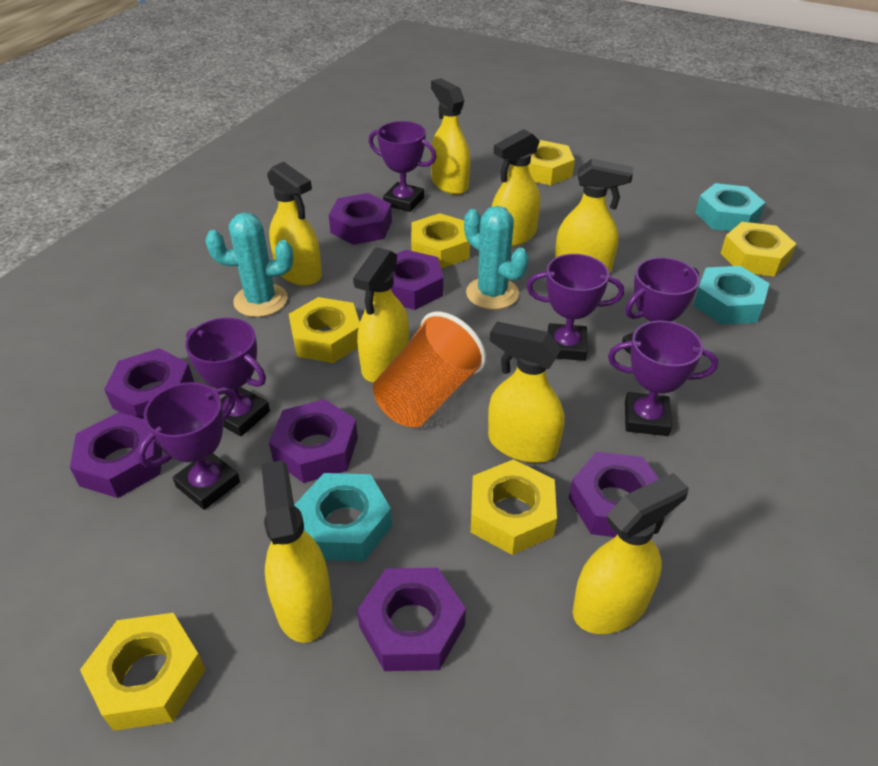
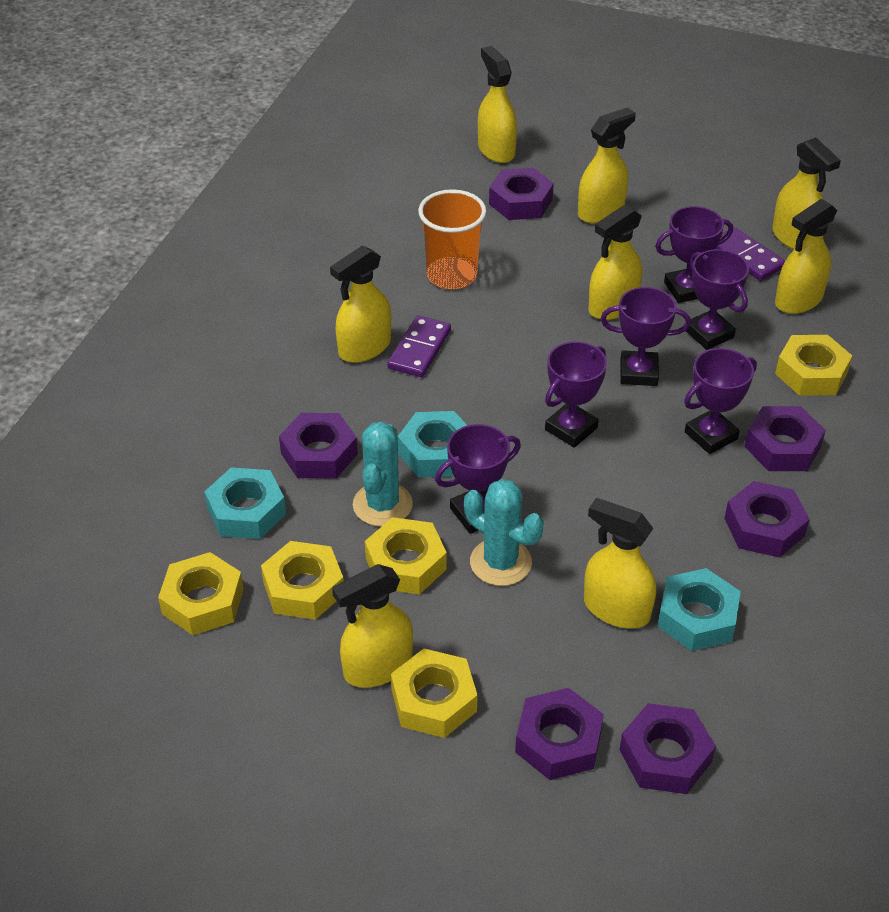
purple domino: none = 0 -> [387,315,451,377] [716,227,785,281] = 2
purple nut: [70,412,162,498] [104,348,194,419] [269,399,358,483] [329,193,392,245] [357,568,466,671] [391,250,443,310] [569,452,659,537] = 7 -> [279,413,358,479] [489,168,554,220] [515,688,604,780] [619,703,716,794] [724,481,810,558] [745,406,826,471] = 6
yellow nut: [80,613,206,731] [289,297,360,363] [411,213,470,269] [471,459,557,555] [528,140,575,185] [721,222,796,277] = 6 -> [158,552,244,635] [261,541,344,620] [365,517,447,594] [391,649,478,738] [775,335,852,396] = 5

